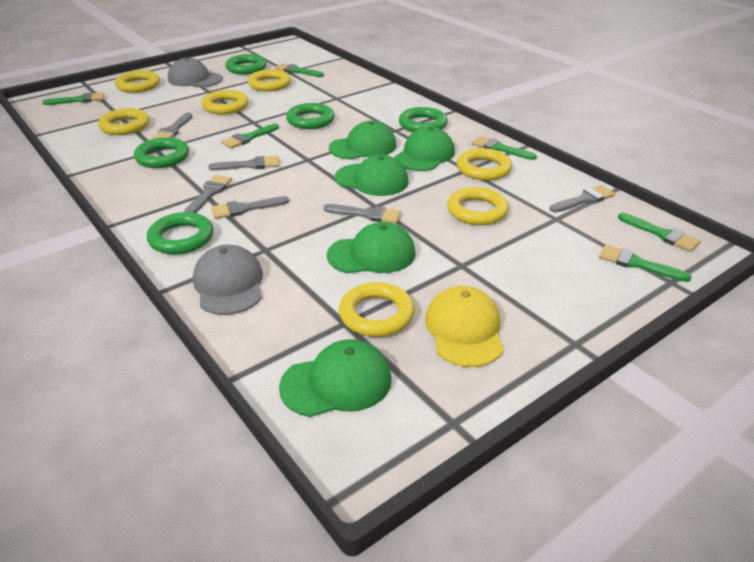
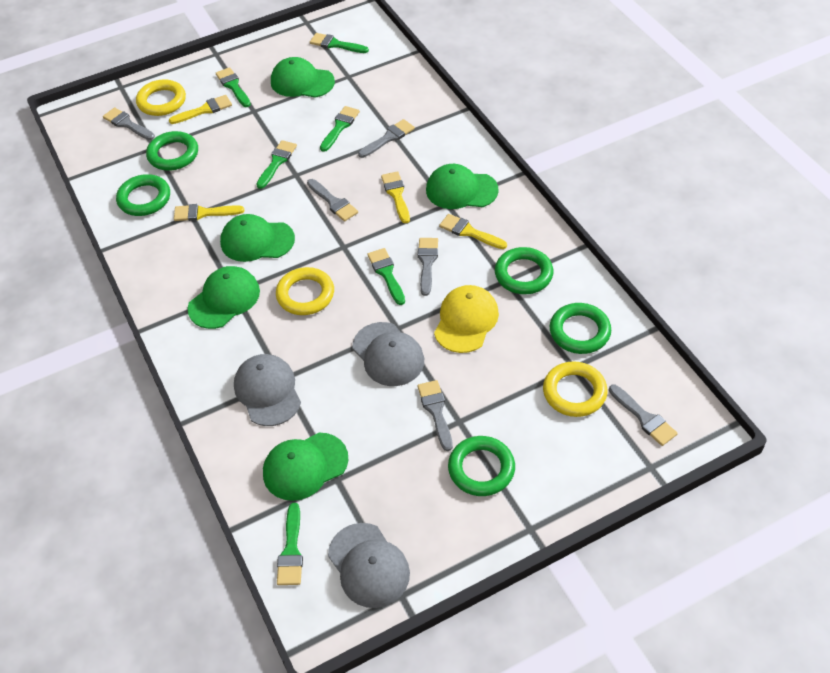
grey cap: [168,57,223,87] [193,245,263,315] = 2 -> [234,354,301,426] [328,523,410,608] [353,322,424,386] = 3
yellow brush: none = 0 -> [169,95,232,124] [174,204,244,221] [381,171,410,223] [439,214,507,249] = 4
yellow ring: [98,108,149,135] [115,70,160,93] [202,90,249,114] [248,69,291,91] [339,282,415,337] [447,187,509,225] [457,148,512,181] = 7 -> [136,79,186,116] [276,267,334,315] [543,361,607,417] = 3

